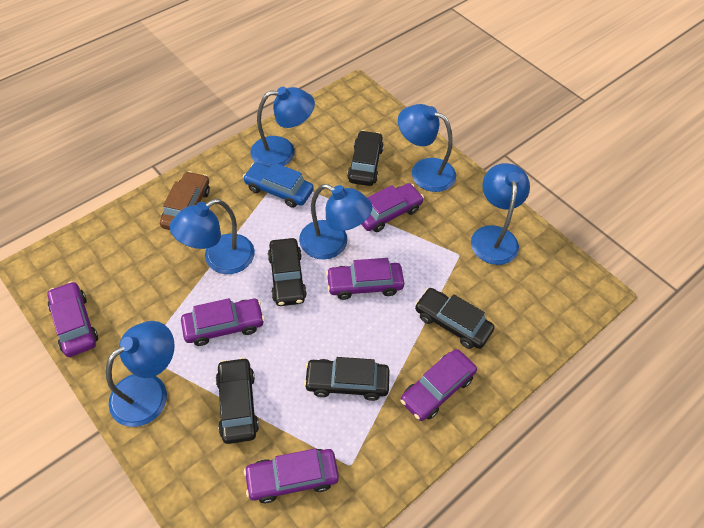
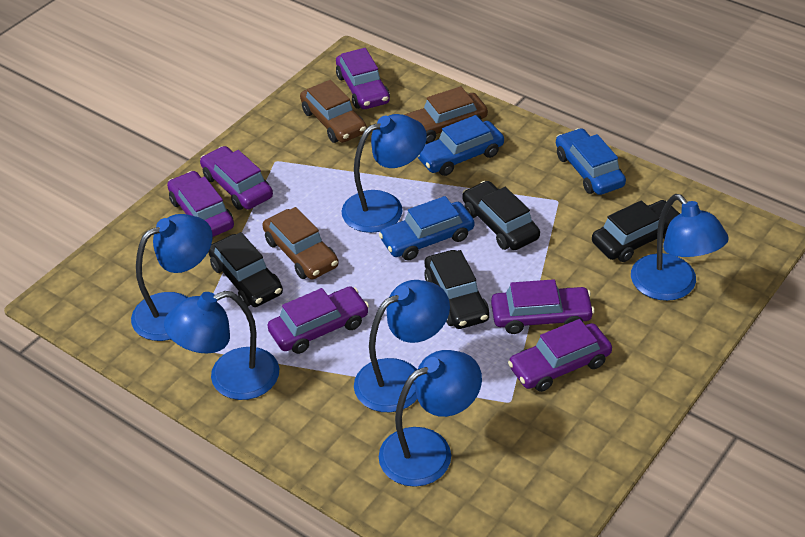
black car: [216,357,259,444] [268,238,307,306] [304,357,390,401] [347,130,384,186] [415,288,495,349] = 5 -> [208,232,283,307] [424,250,489,329] [462,181,540,250] [592,200,681,262] = 4
blue car: [243,162,314,208] = 1 -> [379,196,475,261] [418,115,504,176] [556,128,626,195] = 3
brown car: [160,171,210,230] = 1 -> [262,207,339,280] [300,80,367,143] [404,86,488,144] = 3

